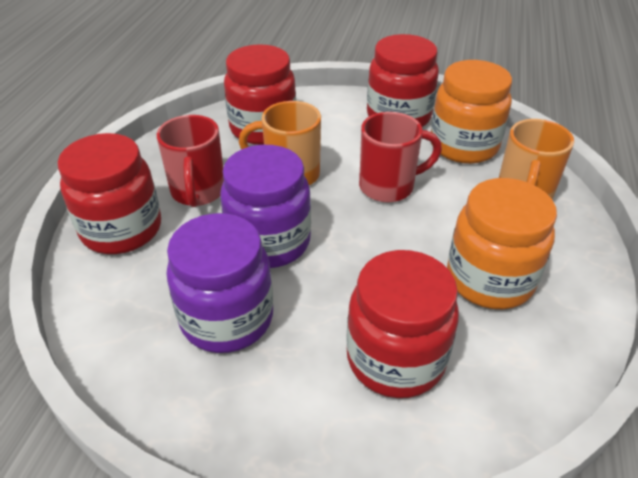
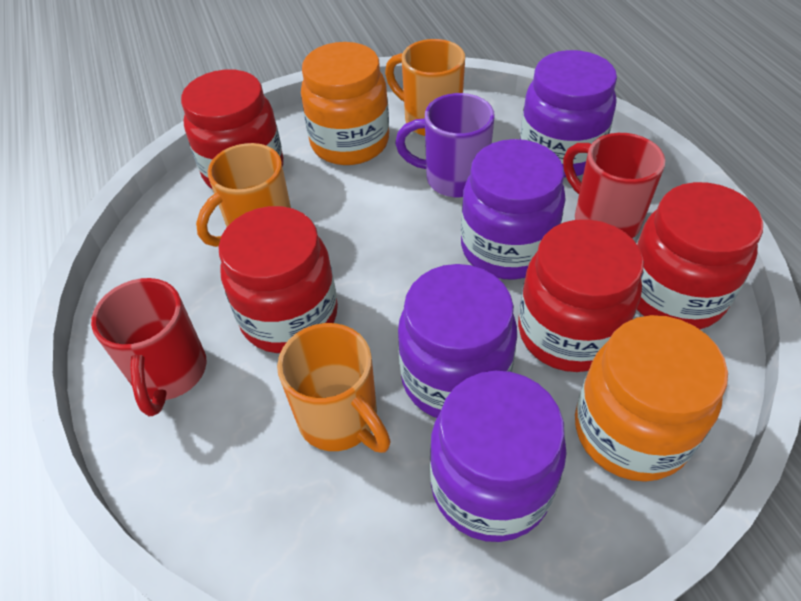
orange mug: [239,101,321,185] [499,119,574,200] = 2 -> [196,143,291,247] [277,323,391,453] [385,39,465,136] = 3
purple jar: [167,213,273,353] [220,145,311,268] = 2 -> [398,264,517,418] [430,371,567,542] [461,139,566,280] [520,50,617,177] = 4
purple mug: none = 0 -> [395,93,495,197] = 1

